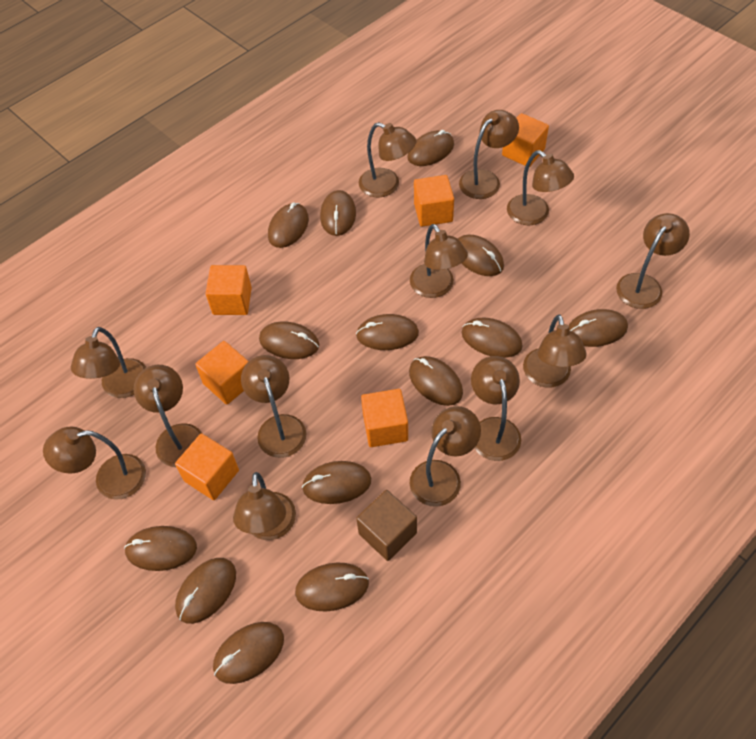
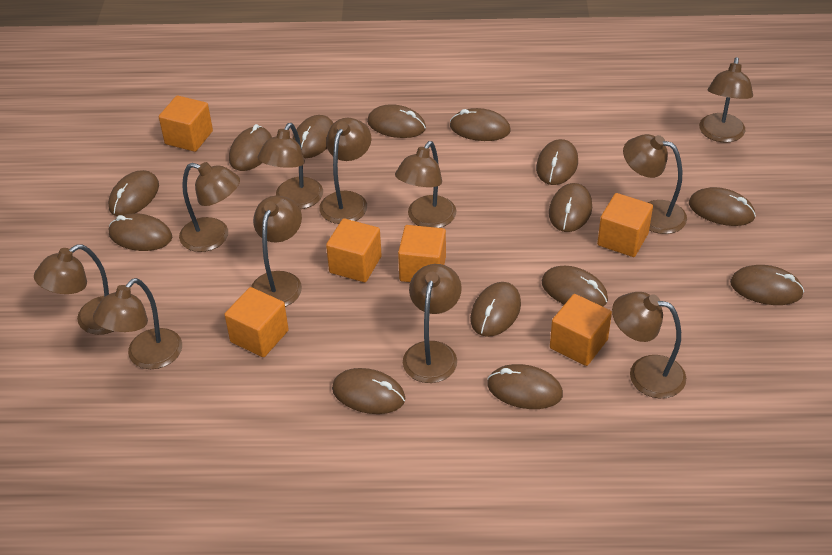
brown cube: [356,490,417,561] = 1 -> none = 0
brown lamp: [43,426,146,500] [71,327,147,398] [134,365,202,467] [233,472,296,540] [241,355,306,458] [359,122,416,198] [410,224,468,298] [410,406,481,507] [459,110,519,199] [471,356,521,461] [507,150,574,225] [523,314,587,388] [616,213,690,309] = 13 -> [34,244,114,335] [93,278,182,369] [179,162,240,252] [251,196,302,307] [258,123,323,209] [319,118,371,224] [395,141,456,228] [403,264,462,383] [612,292,686,398] [623,134,687,234] [699,57,753,143] = 11

